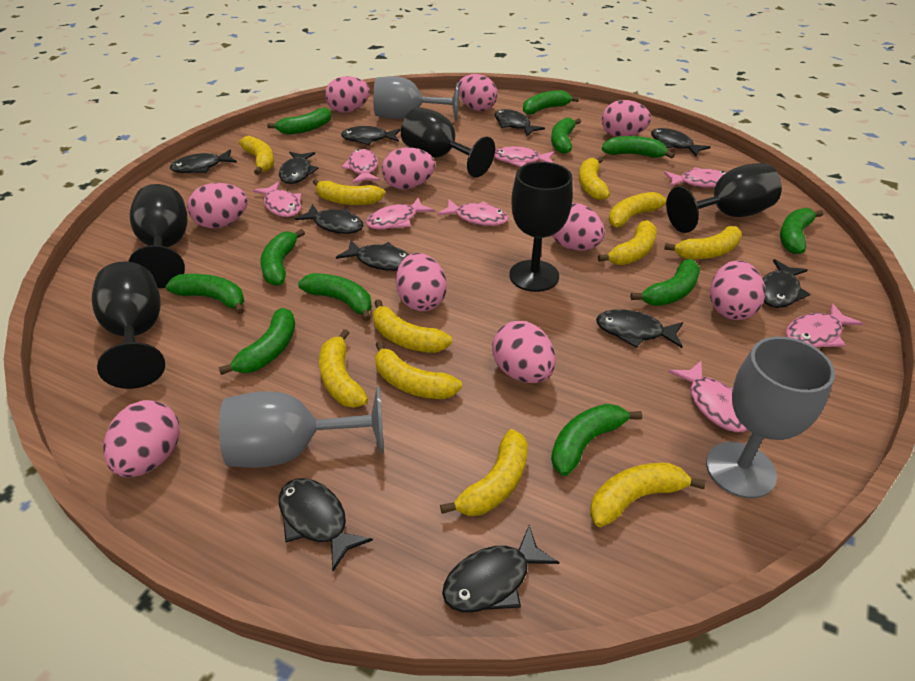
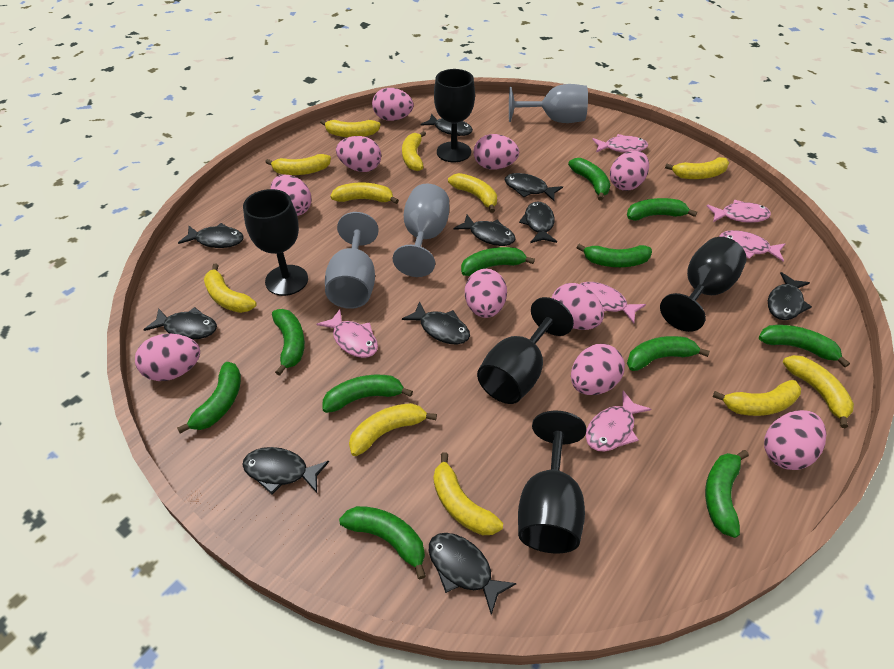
black fish: [170,150,237,173] [279,152,319,184] [279,478,373,571] [294,204,364,234] [336,240,409,271] [341,126,400,145] [442,525,559,612] [495,109,545,136] [596,309,683,348] [651,128,710,156] [762,259,810,308] = 11 -> [143,307,217,339] [178,223,244,248] [242,447,329,495] [402,301,470,344] [421,114,473,136] [429,533,517,615] [454,215,516,246] [505,173,563,201] [519,201,557,243] [768,272,812,320] = 10
pink fish: [253,182,301,217] [342,149,380,184] [366,198,435,230] [437,199,508,226] [494,146,554,167] [664,167,725,188] [668,361,747,432] [786,303,863,348] = 8 -> [317,309,378,358] [580,282,646,323] [586,391,651,451] [592,134,648,153] [707,200,771,223] [719,230,786,262] = 6

